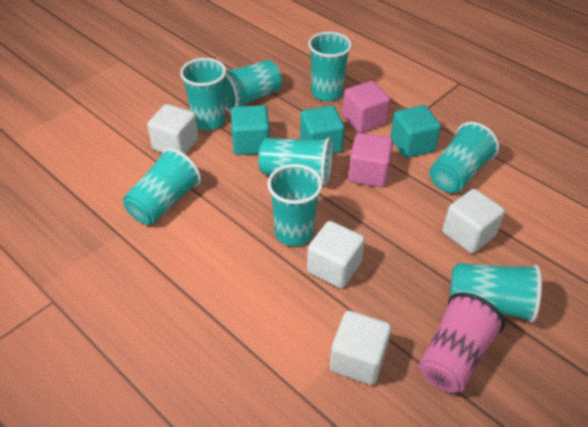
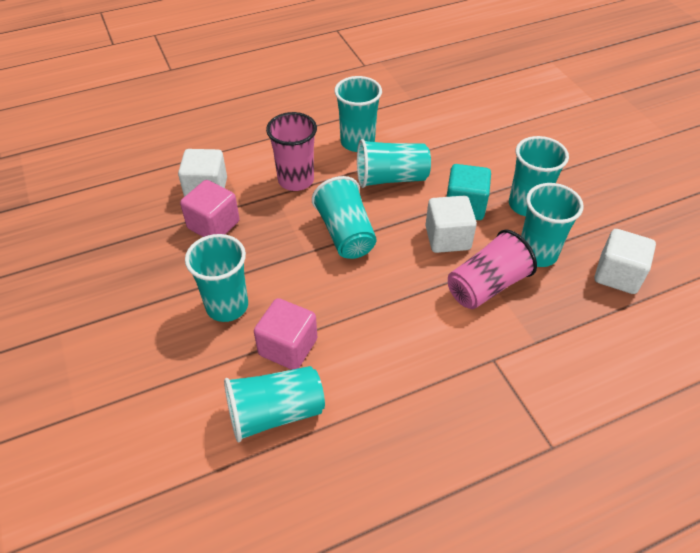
pink cup: [419,293,505,393] = 1 -> [266,112,317,191] [448,229,537,309] = 2
turquoise cube: [231,105,270,155] [300,106,345,154] [390,105,441,158] = 3 -> [447,164,491,220] = 1
turquoise cup: [123,148,201,225] [180,58,227,130] [224,60,282,112] [259,138,332,186] [267,164,323,246] [308,31,352,101] [429,122,499,193] [450,263,542,322] = 8 -> [185,234,248,322] [224,366,325,443] [312,176,377,259] [334,76,382,152] [357,139,431,188] [509,136,569,216] [521,183,584,267] = 7
white cube: [147,104,199,154] [307,221,365,288] [330,311,391,385] [442,189,505,253] = 4 -> [178,149,227,197] [425,196,477,253] [595,229,656,294] = 3

